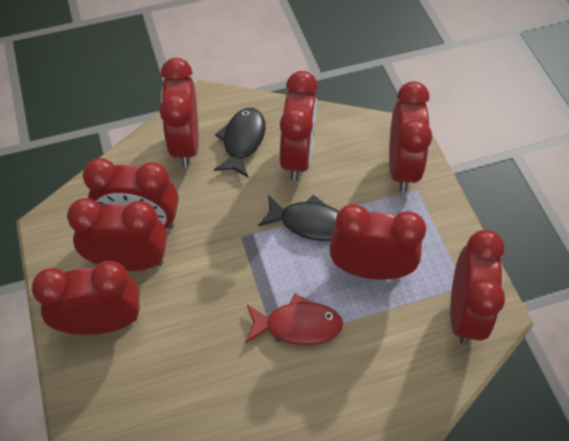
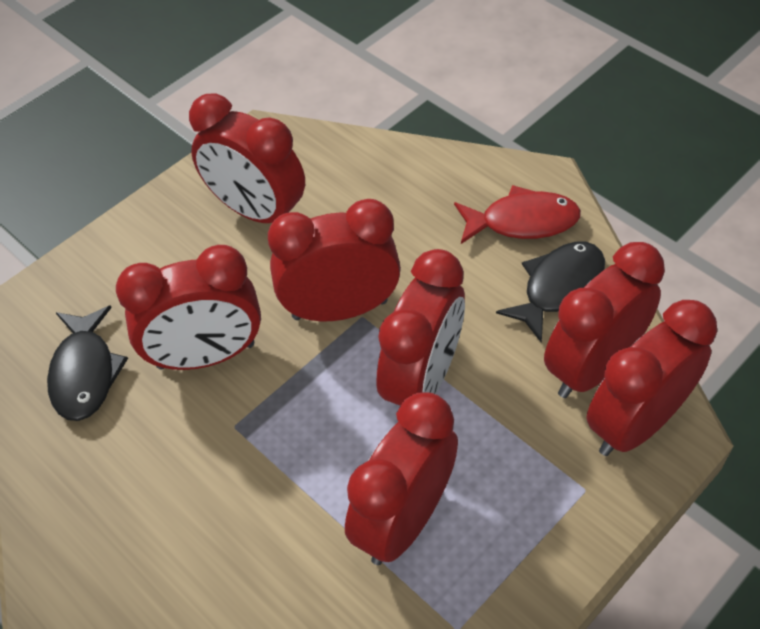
red clock: [31,261,140,335] [67,198,167,271] [83,158,179,229] [160,58,199,167] [280,71,318,181] [330,204,426,280] [389,81,432,192] [450,230,505,345] = 8 -> [116,245,261,370] [189,93,305,223] [268,199,401,321] [345,392,458,565] [377,249,465,406] [544,242,665,398] [586,300,717,456] = 7

